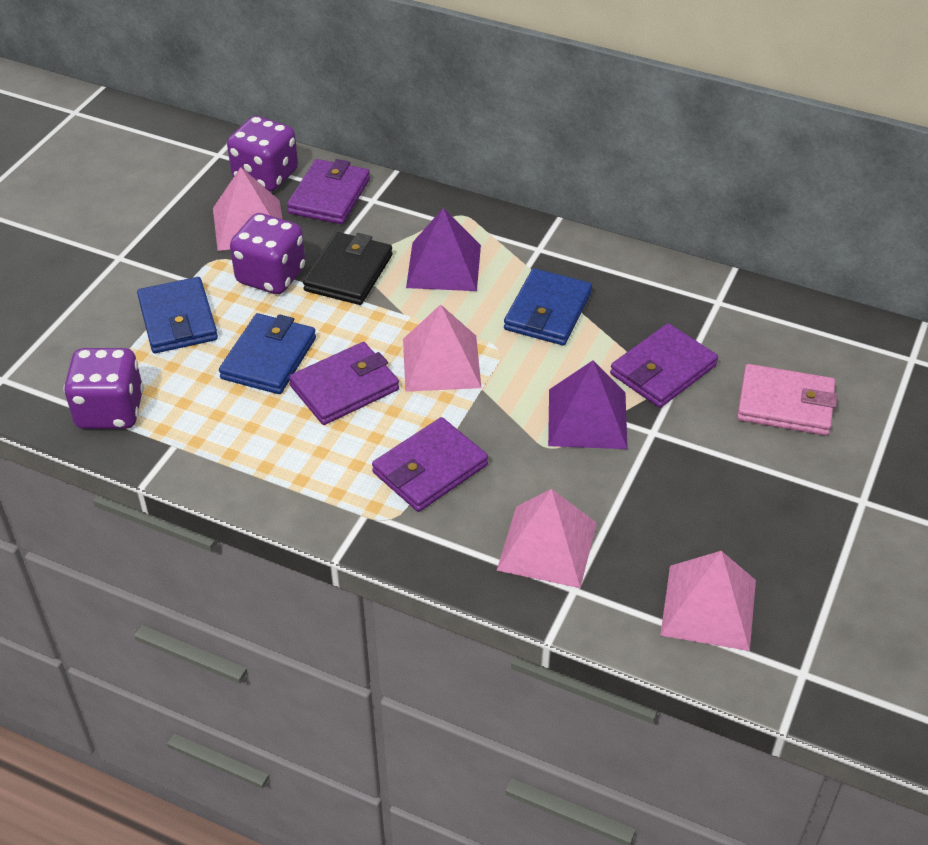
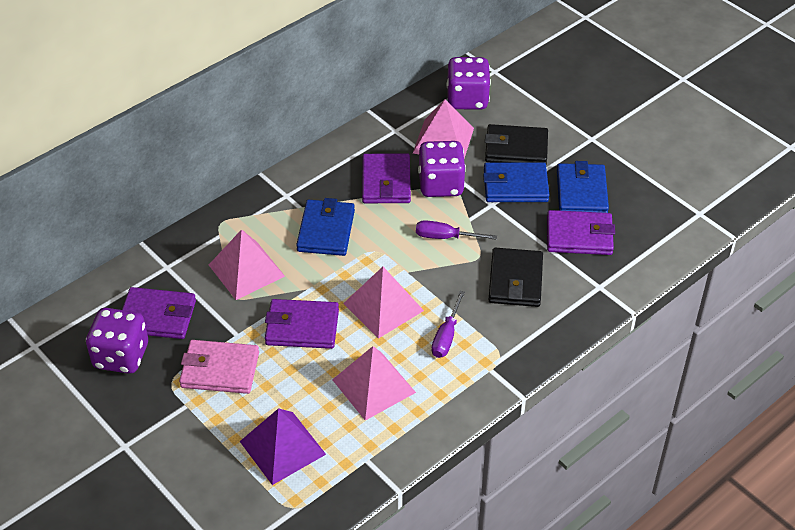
black wallet: [303,232,393,305] = 1 -> [485,124,548,164] [489,248,543,307] = 2
purple pyramid: [406,208,481,291] [548,360,628,449] = 2 -> [240,408,326,485] = 1
purple screwdriver: none = 0 -> [416,220,497,240] [432,291,465,358] = 2

